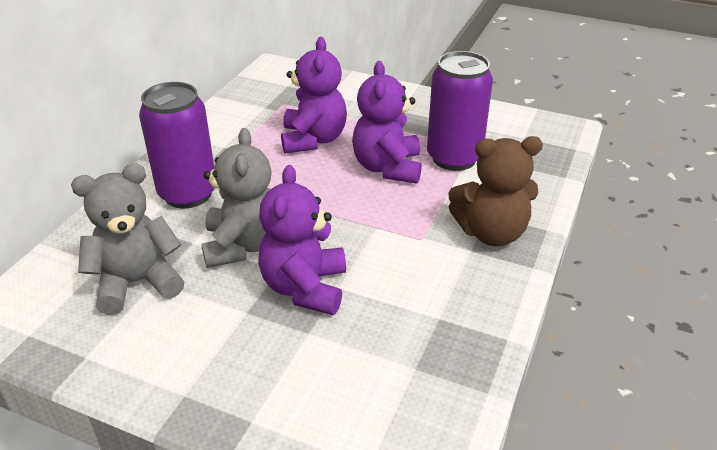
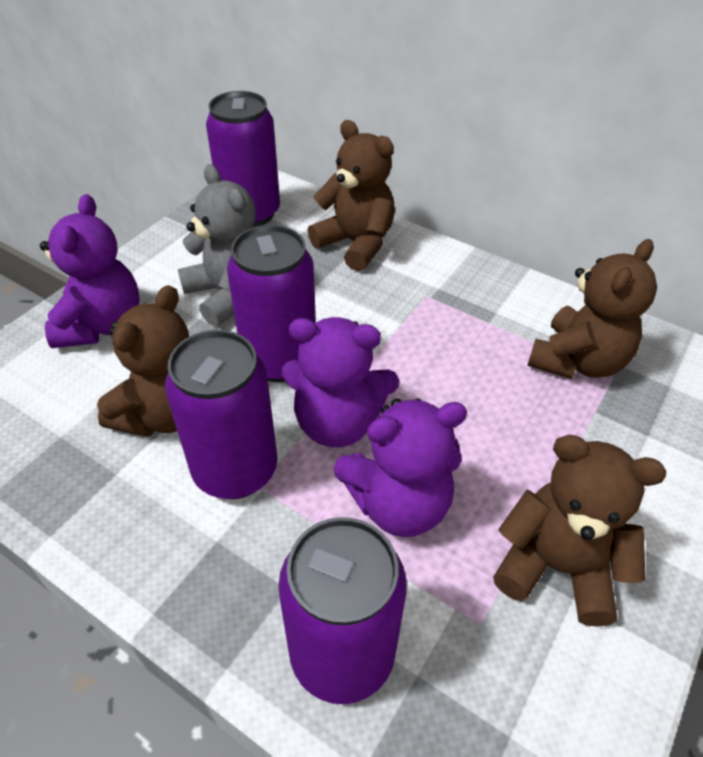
brown teddy bear: [448,136,543,246] = 1 -> [97,285,189,437] [307,120,395,271] [493,435,666,627] [527,239,657,379] = 4
grey teddy bear: [71,164,184,315] [201,128,272,268] = 2 -> [178,164,256,326] = 1
purple can: [139,82,215,208] [427,51,493,171] = 2 -> [165,330,277,499] [206,91,280,227] [227,225,316,382] [278,517,406,704] = 4

